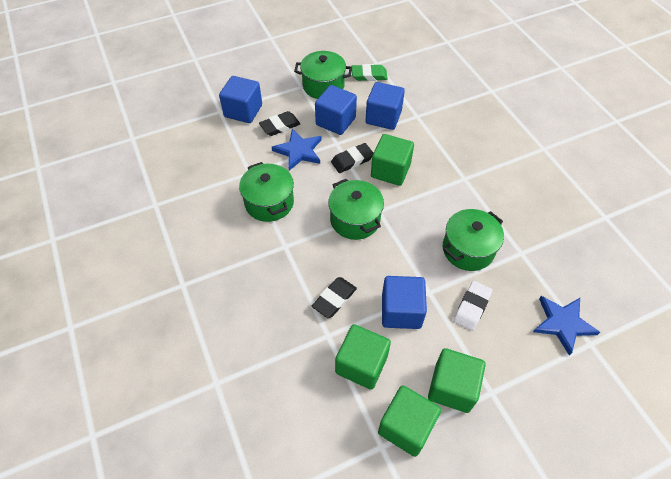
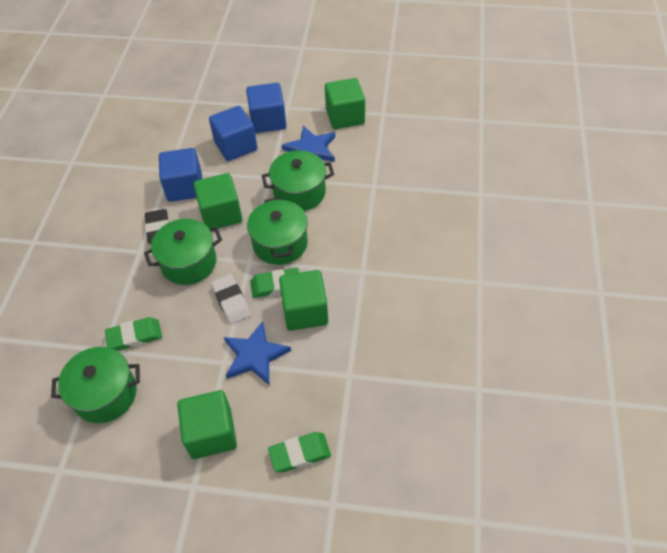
black eraser: [259,111,300,136] [312,277,357,318] [331,143,373,173] = 3 -> [145,209,169,244] = 1
blue cube: [219,76,262,123] [315,85,357,135] [365,82,405,130] [382,276,427,329] = 4 -> [159,148,202,202] [209,106,257,161] [246,83,287,133] = 3
green eraser: [351,64,388,81] = 1 -> [105,317,162,351] [250,268,299,298] [268,432,331,472] = 3

